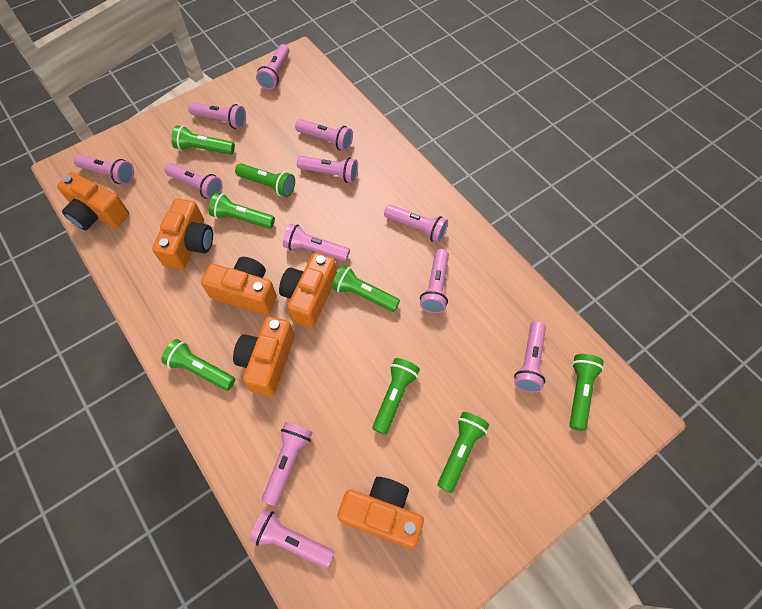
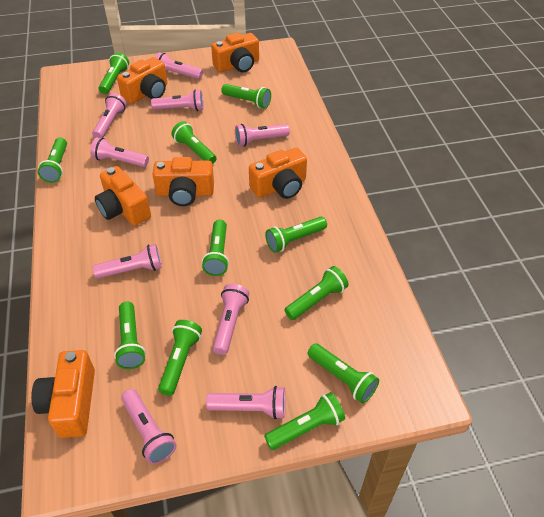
green flashlight: [161,339,235,391] [171,125,235,155] [209,193,275,229] [235,163,295,197] [332,265,400,312] [372,358,420,435] [437,412,489,493] [569,354,604,431] = 8 -> [38,138,67,183] [99,52,129,94] [114,302,146,369] [158,320,202,396] [171,121,217,164] [202,220,229,276] [221,84,271,109] [264,392,345,450] [265,217,327,253] [284,266,349,320] [307,343,379,403] = 11
pink flashlight: [73,154,134,185] [165,163,223,200] [188,102,246,129] [249,509,335,568] [256,44,289,90] [262,422,313,506] [283,224,350,261] [295,119,353,151] [297,156,358,183] [384,205,448,243] [420,249,449,313] [514,321,546,392] = 12 -> [90,137,149,167] [92,93,127,138] [93,244,162,279] [121,389,176,464] [151,89,204,111] [155,52,203,79] [206,386,286,419] [213,284,249,355] [235,124,290,147] = 9

